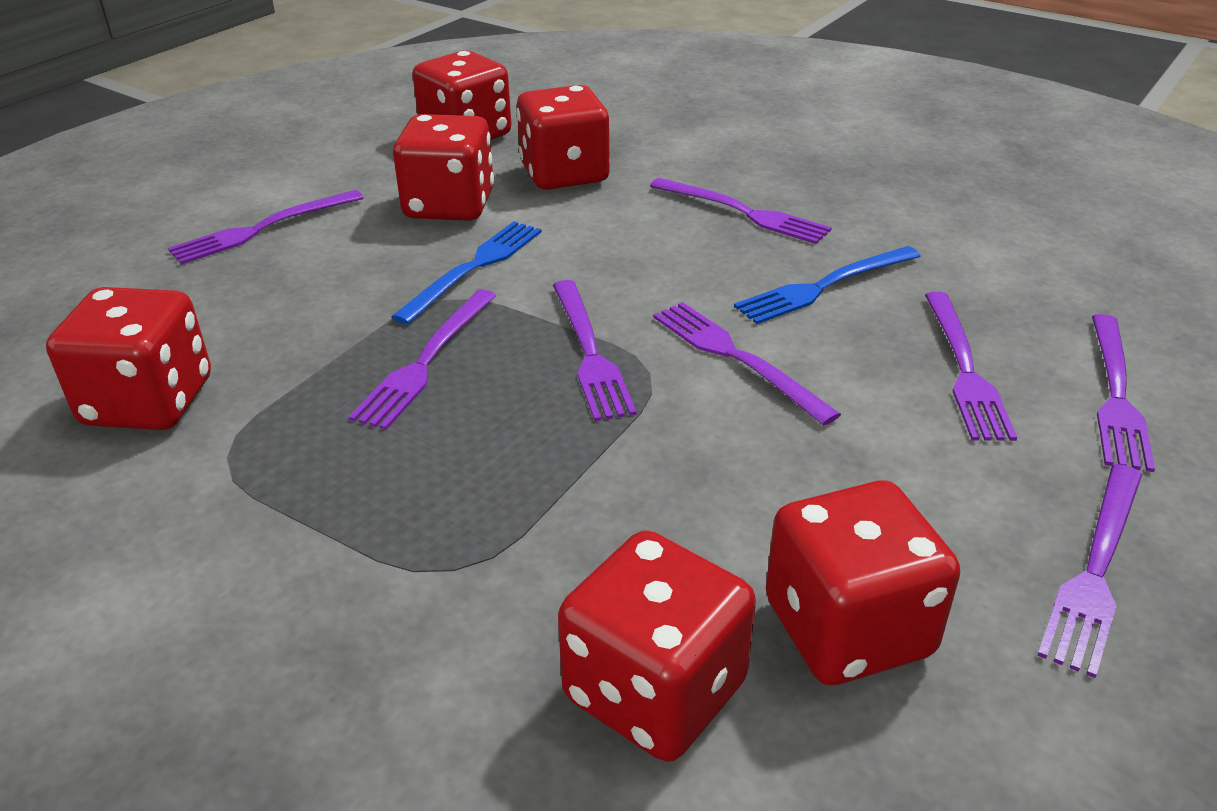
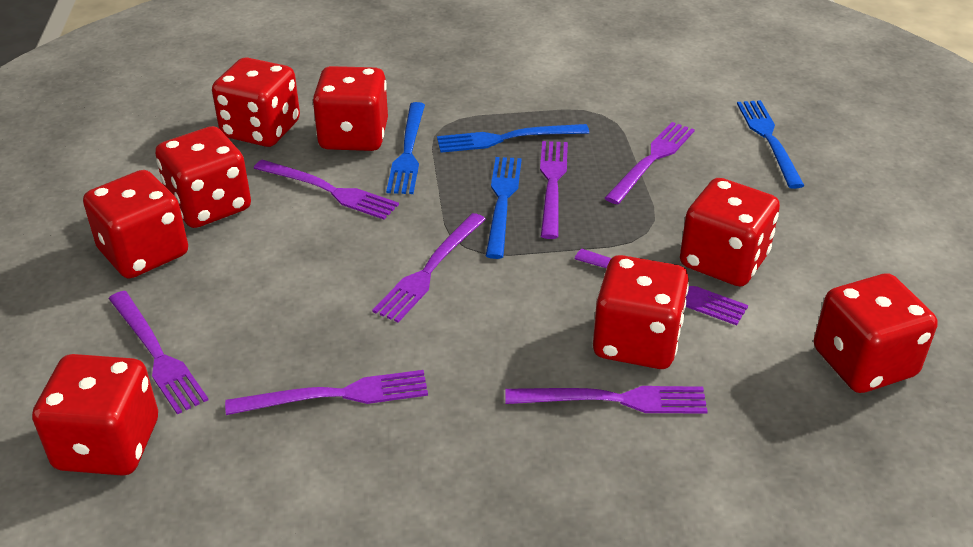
blue fork: [391,221,542,325] [734,246,921,324] = 2 -> [386,102,425,194] [437,124,589,153] [486,157,522,259] [737,100,805,189] = 4
red dice: [46,287,211,430] [393,114,494,221] [413,50,512,140] [516,85,610,190] [558,530,756,762] [766,481,960,685] = 6 -> [32,354,158,476] [83,170,188,279] [155,126,251,228] [212,57,300,147] [313,66,388,151] [593,255,689,369] [680,178,780,286] [814,273,938,393] = 8

